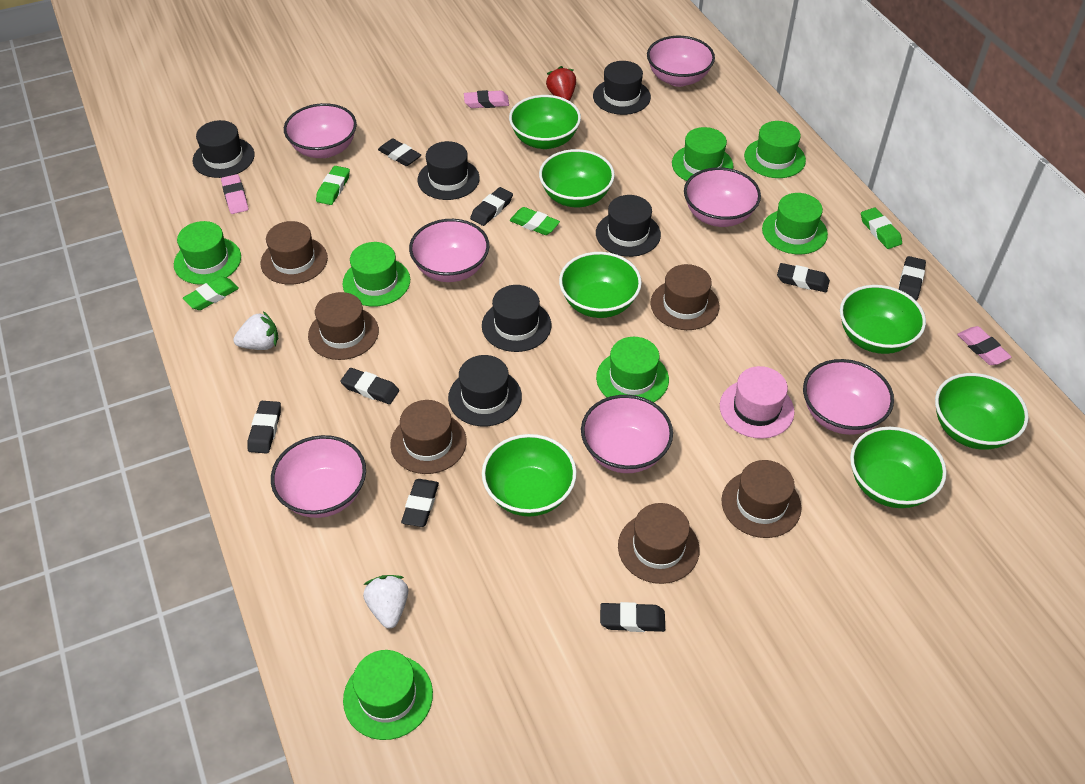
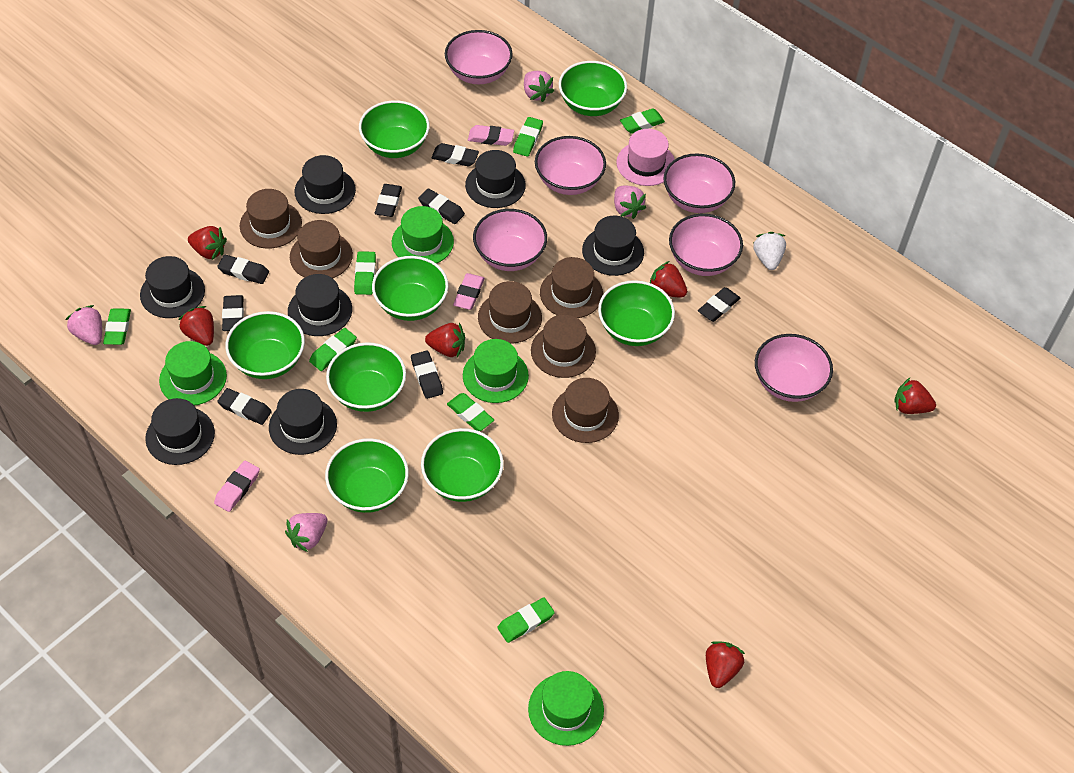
black hat: [193,120,255,178] [417,141,480,200] [448,355,522,426] [482,285,552,352] [593,61,651,115] [596,195,661,257] = 6 -> [140,256,205,318] [145,398,215,465] [269,389,337,455] [288,274,352,336] [295,155,356,214] [465,150,526,208] [582,216,644,276] = 7
green bowl: [482,434,577,516] [509,95,581,149] [539,149,615,207] [559,252,642,318] [840,285,926,354] [850,427,947,508] [935,373,1029,450] = 7 -> [225,311,305,379] [325,438,409,513] [326,342,406,412] [359,100,430,158] [372,256,448,321] [421,428,504,502] [559,61,627,116] [598,280,675,346] = 8
green eraser: [183,276,239,310] [316,166,350,205] [510,207,560,235] [861,208,902,249] = 4 -> [103,308,131,345] [309,328,357,371] [354,251,376,295] [447,393,494,431] [497,597,555,643] [513,117,543,157] [620,108,665,134] = 7
green hat: [174,221,241,285] [342,242,410,307] [343,650,433,740] [596,337,669,402] [672,127,733,181] [744,121,806,178] [762,193,828,255] = 7 -> [159,341,227,406] [392,206,454,264] [463,339,529,403] [528,671,604,746] = 4
pink bowl: [271,435,366,518] [284,103,357,158] [409,219,489,282] [581,395,673,473] [647,36,715,87] [684,167,761,227] [803,359,894,435] = 7 -> [445,30,513,84] [473,209,547,271] [535,136,606,195] [664,153,735,213] [669,214,743,276] [755,334,833,402] = 6
pink strawberry: none = 0 -> [66,305,102,345] [285,513,327,552] [524,71,554,102] [614,186,646,219] = 4
red strawberry: [546,66,576,101] = 1 -> [178,306,214,346] [188,226,227,260] [425,323,465,357] [650,261,687,297] [706,641,745,688] [894,378,936,414] = 6
white strawberry: [233,311,278,350] [363,575,408,629] = 2 -> [753,232,786,270] = 1

